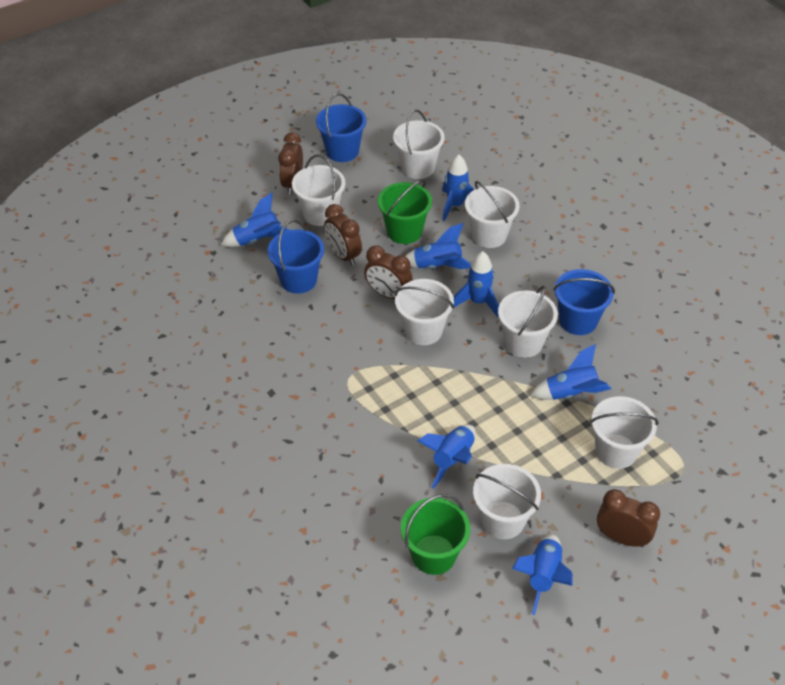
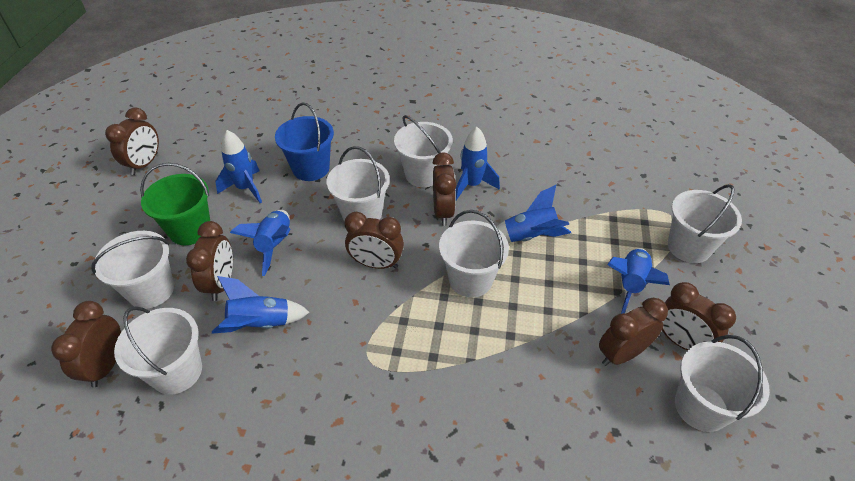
blue bucket: [267,220,324,294] [316,93,367,162] [553,269,615,335] = 3 -> [275,102,334,181] = 1
blue rocket: [221,192,290,247] [405,223,471,269] [417,425,476,489] [442,154,475,221] [454,251,499,317] [512,534,573,615] [530,344,611,400] = 7 -> [212,276,309,334] [215,130,262,203] [230,210,290,276] [456,127,500,200] [496,185,571,242] [607,248,670,314] = 6
brown clock: [278,132,303,195] [324,204,362,266] [364,245,413,299] [597,489,660,547] = 4 -> [51,301,121,388] [105,108,159,175] [186,221,233,301] [344,212,404,269] [432,152,456,226] [599,298,668,366] [662,282,736,350] = 7
green bucket: [378,180,432,244] [401,494,470,575] = 2 -> [140,163,210,245] = 1

